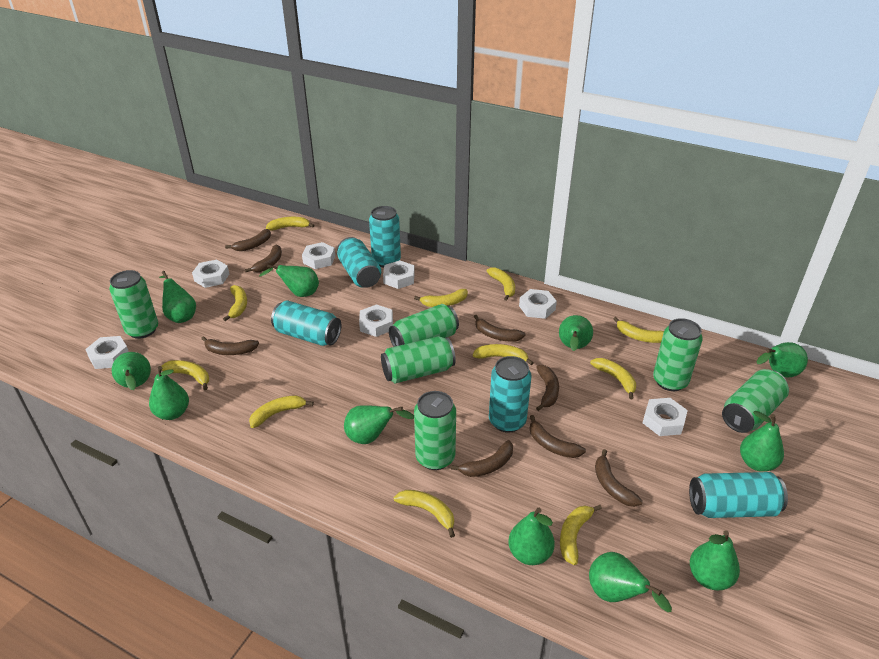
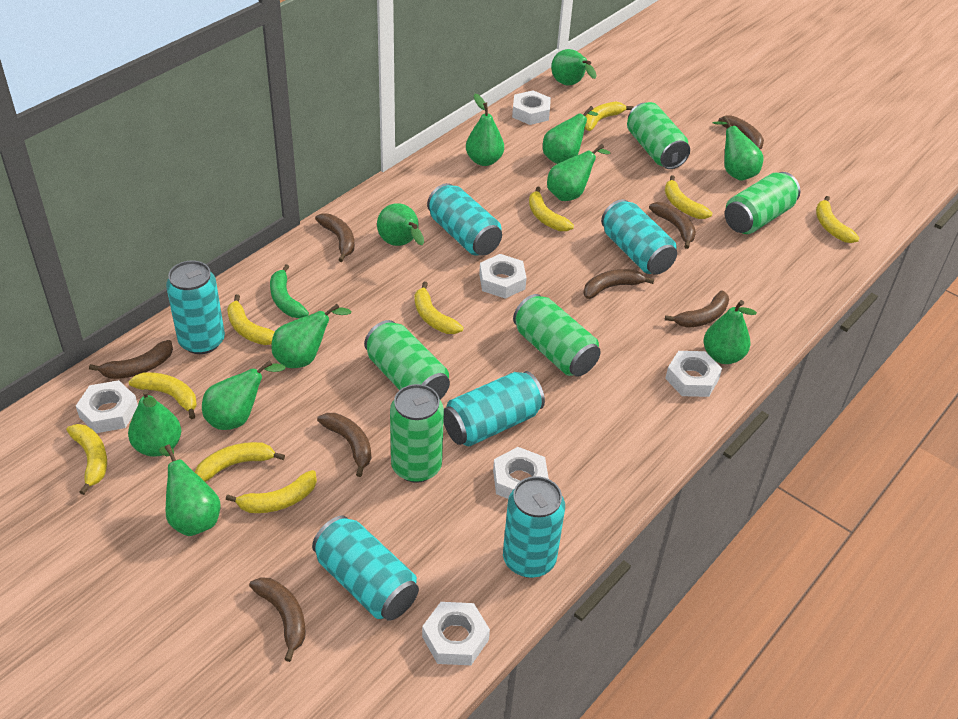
green banana: none = 0 -> [270,264,309,318] = 1
green can: [109,270,158,339] [381,336,456,383] [389,304,459,347] [414,391,456,470] [653,318,703,391] [722,369,789,433] = 6 -> [364,320,450,399] [390,384,444,483] [513,294,601,377] [627,102,690,169] [725,172,800,234] = 5
turquoise can: [271,300,341,346] [337,237,381,288] [369,206,401,268] [489,356,532,433] [689,472,788,518] = 5 -> [166,261,225,354] [312,515,419,621] [427,183,502,256] [443,371,545,447] [503,476,565,578] [601,199,677,275] = 6
white nut: [85,336,129,369] [192,260,229,288] [302,242,335,269] [359,304,393,337] [383,260,415,289] [519,289,557,319] [643,398,688,436] = 7 -> [76,380,138,433] [422,602,490,665] [479,254,527,299] [493,447,549,499] [512,90,551,125] [665,351,722,397] = 6
yellow banana: [162,360,209,390] [223,285,247,321] [249,395,314,428] [266,217,315,231] [394,490,455,538] [414,289,468,307] [473,344,533,365] [487,268,515,301] [560,505,602,565] [590,358,636,399] [613,317,664,343] = 11 -> [67,424,107,495] [128,372,197,419] [195,442,285,482] [226,470,317,513] [227,294,275,345] [415,282,463,334] [529,186,574,231] [585,102,634,131] [665,175,712,219] [816,196,860,243] = 10

